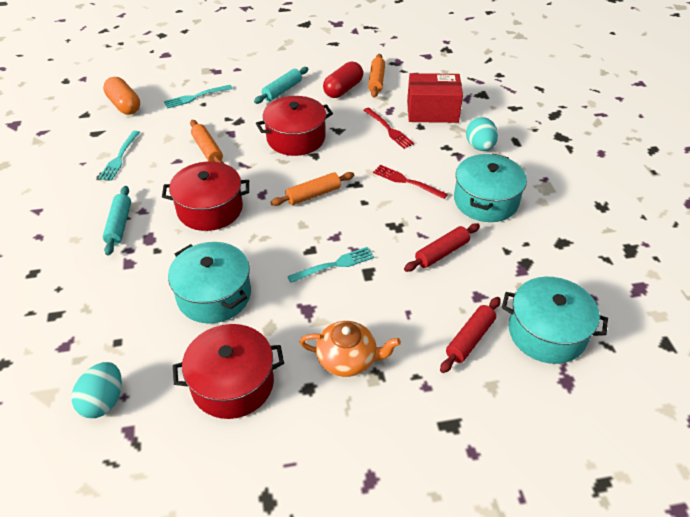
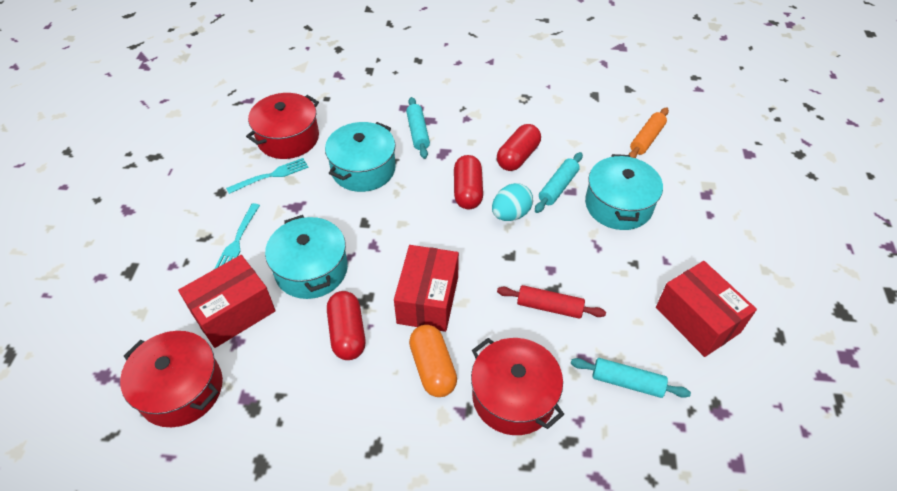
orange rolling pin: [190,120,223,163] [270,172,354,206] [368,54,385,98] = 3 -> [628,107,669,158] = 1
orange teapot: [300,321,401,377] = 1 -> none = 0
red box: [407,73,463,123] = 1 -> [178,255,276,348] [394,245,459,332] [656,261,757,357] = 3
red capsule: [323,62,363,98] = 1 -> [327,291,365,360] [454,155,483,210] [497,124,541,171] = 3
red fork: [363,108,414,149] [373,165,448,199] = 2 -> none = 0
red rolling pin: [404,223,480,272] [440,297,501,373] = 2 -> [497,285,606,319] = 1
turquoise egg: [71,362,122,418] [466,117,498,151] = 2 -> [492,183,533,221] = 1
turquoise fork: [98,131,140,181] [164,85,233,109] [287,247,374,283] = 3 -> [214,203,260,269] [226,158,309,194] = 2
turquoise rolling pin: [103,186,131,256] [254,67,308,104] = 2 -> [406,97,430,159] [535,152,583,213] [571,358,691,398] = 3

